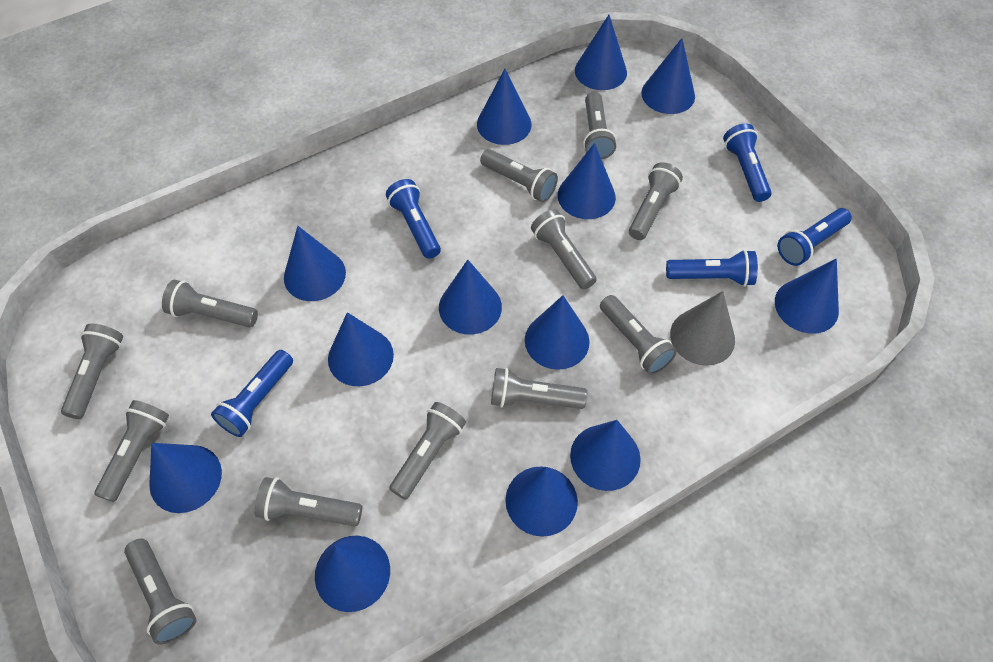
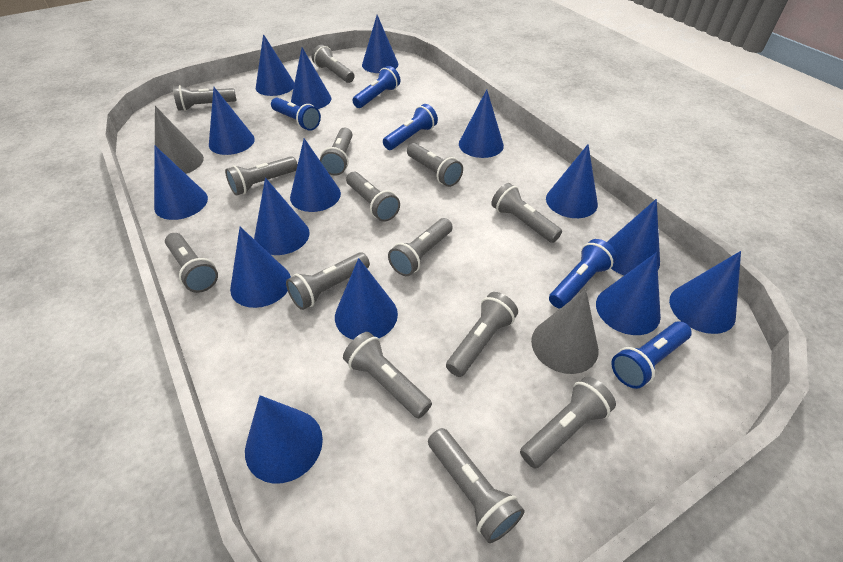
blue cone: [149,443,222,513] [284,226,346,301] [315,536,390,612] [328,312,394,386] [439,260,502,334] [477,69,532,145] [505,466,578,537] [525,295,590,370] [558,143,616,219] [570,420,641,491] [575,15,627,90] [641,38,695,114] [775,258,839,334] = 13 -> [154,145,208,220] [209,87,255,155] [230,227,291,308] [245,395,323,484] [254,178,310,255] [256,34,294,96] [290,138,341,212] [291,47,331,109] [335,258,398,340] [362,15,398,73] [459,89,504,158] [546,144,598,218] [596,252,661,335] [607,199,660,275] [669,251,741,334] = 15
grey cone: [670,291,735,366] = 1 -> [155,106,204,174] [531,289,599,374] = 2
grey flashlight: [61,323,123,419] [94,400,169,502] [124,539,196,645] [162,280,258,327] [254,477,362,526] [389,402,466,500] [480,149,558,202] [491,368,587,409] [531,209,597,290] [583,92,617,159] [600,295,677,374] [629,162,683,240] = 12 -> [165,233,218,293] [173,85,237,111] [225,156,298,196] [286,252,370,310] [312,45,354,83] [320,128,352,176] [343,332,432,419] [346,172,400,222] [388,218,453,276] [407,143,463,187] [428,428,524,543] [446,292,518,377] [491,183,562,243] [520,377,616,469] = 14

